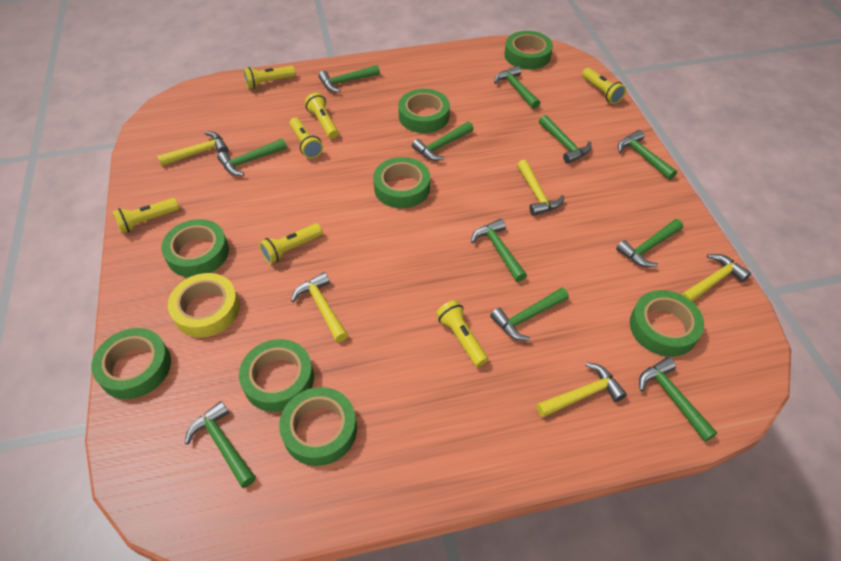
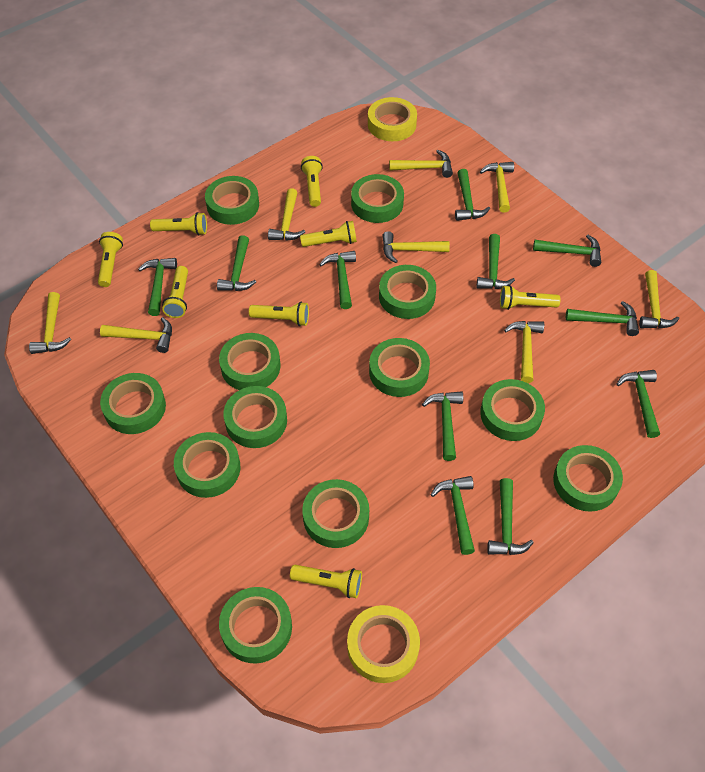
green tape: [91,328,171,399] [161,219,229,277] [239,339,314,412] [279,387,357,466] [373,157,430,208] [398,89,450,133] [505,31,553,69] [630,290,704,357] = 8 -> [100,373,166,434] [174,432,240,498] [205,176,259,225] [219,333,280,390] [219,587,292,664] [223,386,287,448] [302,479,369,548] [351,174,404,223] [369,338,430,397] [379,265,436,319] [480,379,545,441] [553,445,623,512] = 12
yellow flashlight: [112,198,179,233] [243,66,296,89] [259,223,323,264] [289,118,323,159] [305,93,338,139] [436,300,488,367] [582,68,626,104] = 7 -> [98,232,123,287] [150,212,207,235] [162,266,188,318] [249,302,309,326] [290,565,362,598] [300,221,357,247] [301,156,323,207] [500,285,560,310] = 8
yellow hammer: [157,131,228,166] [291,272,348,342] [517,160,564,216] [536,362,627,418] [681,254,751,302] = 5 -> [29,292,71,354] [100,317,172,353] [268,188,305,241] [382,231,450,263] [389,150,453,178] [480,162,514,212] [504,321,544,383] [639,270,679,329] = 8
yellow tape: [168,273,240,338] = 1 -> [347,605,420,683] [368,97,417,141] = 2

